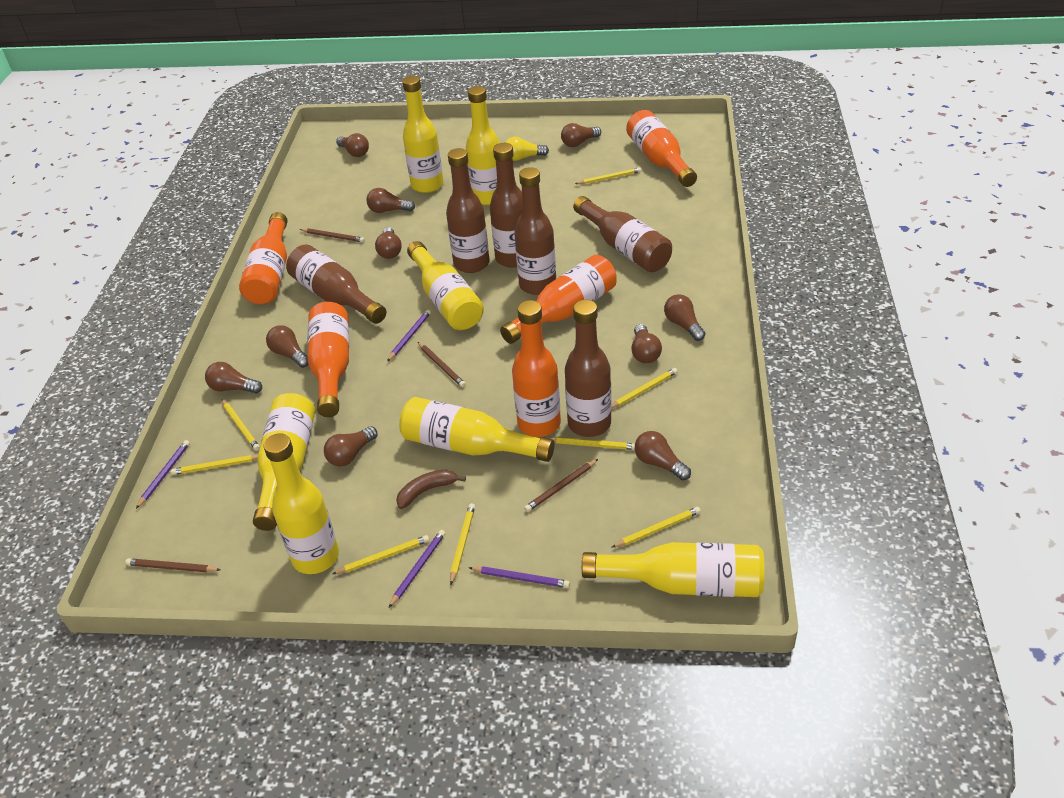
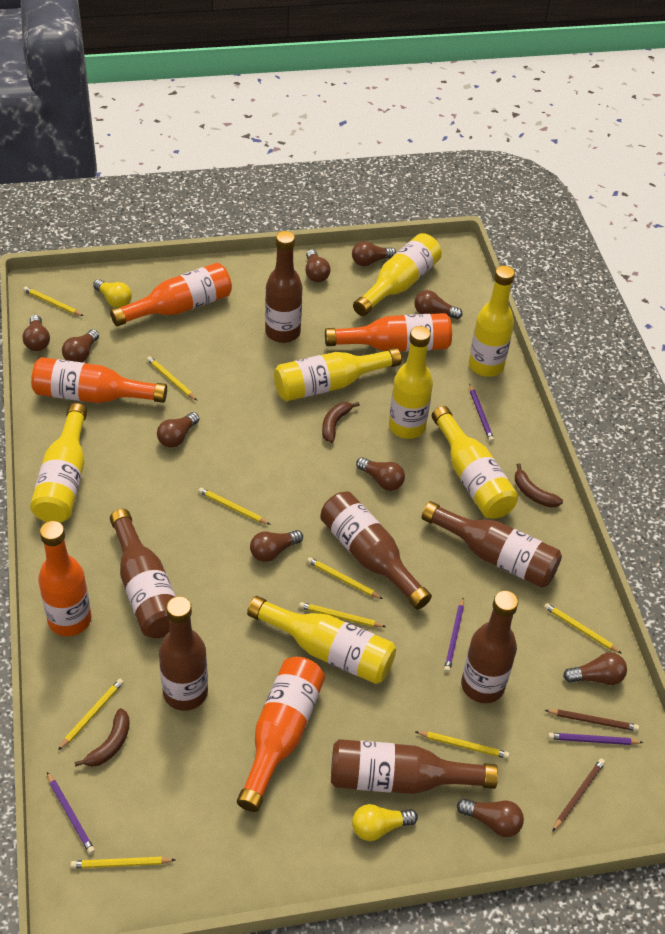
brown banana: [396,470,466,509] = 1 -> [74,708,130,767] [322,402,360,443] [515,463,563,507] = 3
brown bottle: [286,245,387,324] [446,148,490,273] [490,143,523,268] [514,167,556,295] [565,300,611,437] [573,196,672,272] = 6 -> [110,509,176,638] [159,596,208,711] [265,231,303,343] [320,492,432,610] [331,739,498,794] [422,501,562,588] [461,590,518,703] = 7
brown pencil: [125,558,220,572] [299,228,365,243] [418,342,466,387] [524,459,598,512] = 4 -> [545,709,639,731] [552,759,605,832] = 2
yellow light bulb: [505,137,549,161] = 1 -> [93,279,132,308] [352,804,418,841] = 2
yellow pencil: [171,455,258,475] [222,399,260,451] [333,535,429,574] [450,503,475,585] [548,437,635,450] [575,167,641,184] [611,368,678,408] [611,507,701,548] = 8 -> [23,286,83,316] [58,679,124,750] [70,857,175,868] [147,356,197,400] [198,488,271,525] [299,602,386,627] [307,557,383,599] [415,731,509,759] [544,603,622,654] = 9

